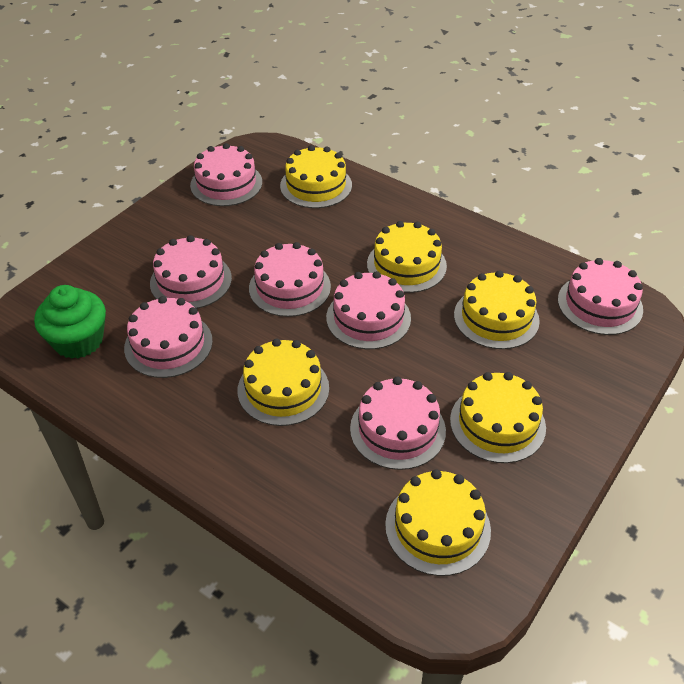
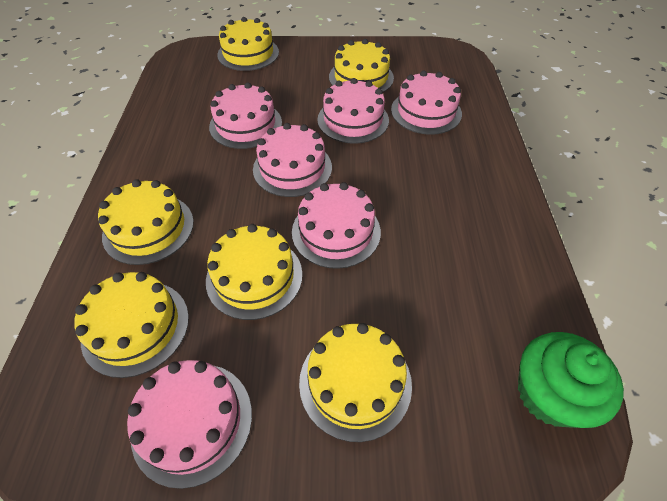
pink cake: [124,296,213,378] [150,235,232,309] [190,143,262,206] [249,242,331,317] [326,271,411,349] [350,377,446,470] [558,258,643,335] = 7 -> [127,360,252,489] [209,82,282,149] [253,123,332,197] [292,182,381,269] [317,78,389,144] [391,71,462,135] = 6

